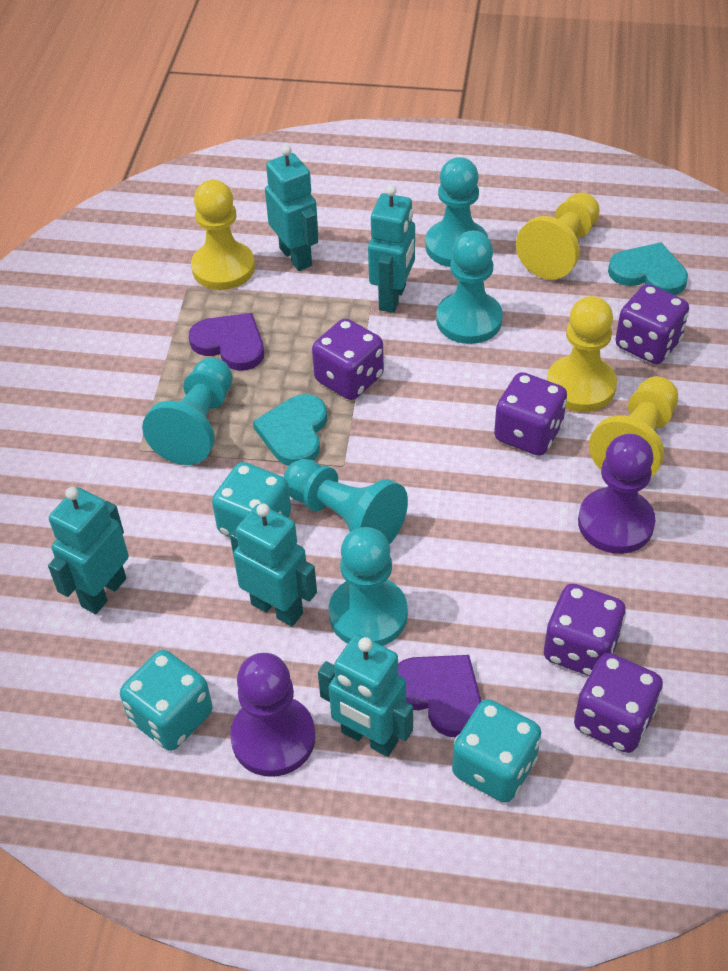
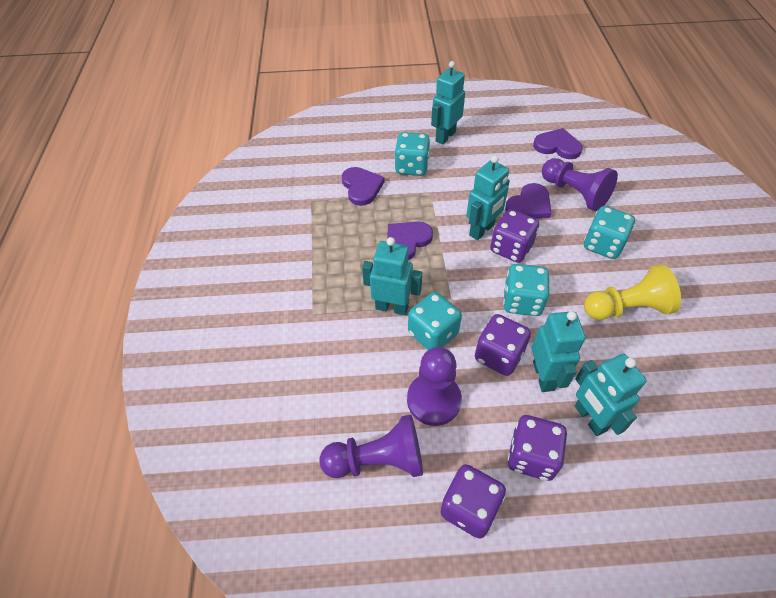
purple dice: [312,318,384,400] [494,372,567,456] [544,584,626,676] [574,653,663,753] [615,284,689,364] = 5 -> [440,464,506,538] [475,314,531,376] [490,209,539,263] [507,415,567,481] = 4
purple heart: [189,313,264,371] [398,655,482,737] = 2 -> [342,167,385,206] [387,222,433,260] [505,183,551,219] [533,128,583,159] = 4
purple pawn: [230,653,315,777] [578,434,656,554] = 2 -> [319,415,423,478] [407,347,462,426] [542,158,618,211] = 3
turquoise dice: [120,650,213,751] [212,462,291,537] [452,699,541,803] = 3 -> [395,132,430,176] [408,292,462,350] [503,264,550,316] [584,206,635,259] = 4
turquoise heart: [253,394,327,466] [608,242,688,295] = 2 -> none = 0
turquoise pawn: [142,358,232,465] [283,459,408,545] [329,527,408,646] [426,157,488,267] [436,231,503,344] = 5 -> none = 0
yellow pawn: [191,180,255,290] [516,192,600,280] [547,296,617,412] [589,376,678,478] = 4 -> [584,264,681,320] = 1

